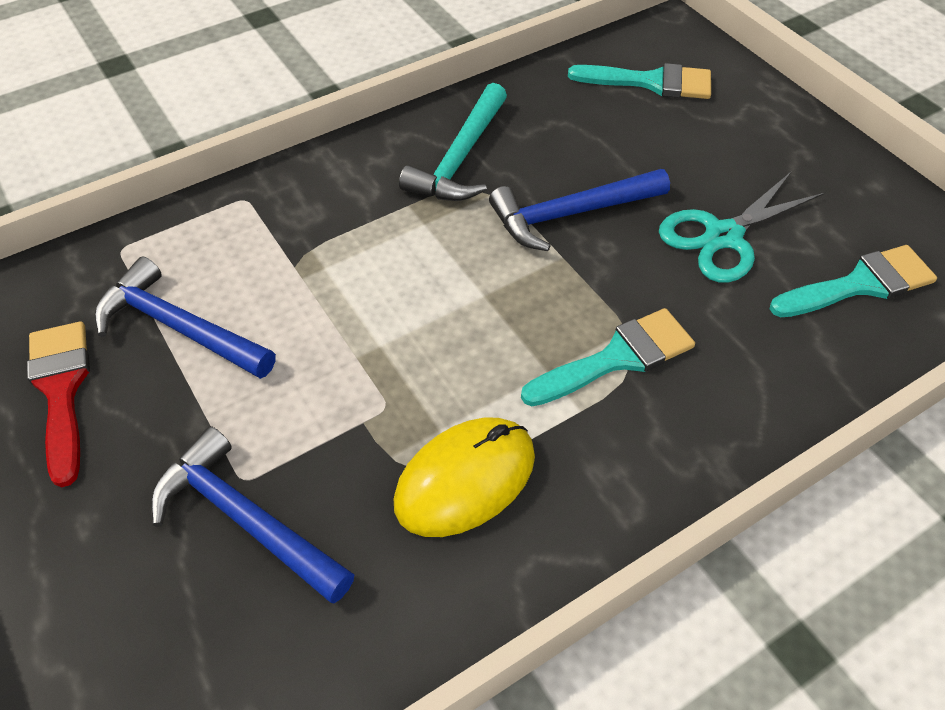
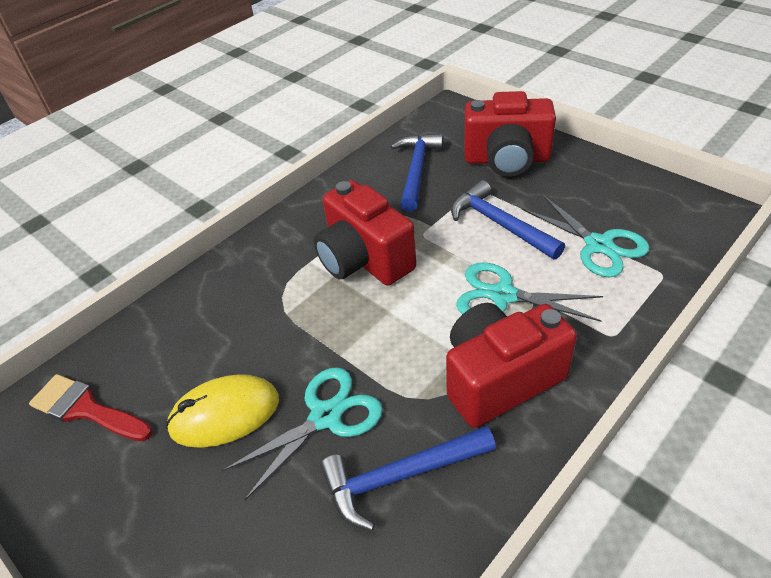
red camera: none = 0 -> [314,180,416,285] [446,303,577,428] [464,91,556,177] = 3
turquoise brush: [521,308,695,406] [568,63,711,99] [770,245,937,317] = 3 -> none = 0
turquoise hammer: [399,83,507,201] = 1 -> none = 0
turquoise scissors: [659,172,825,283] = 1 -> [222,367,383,500] [456,262,603,322] [522,194,650,277] = 3

